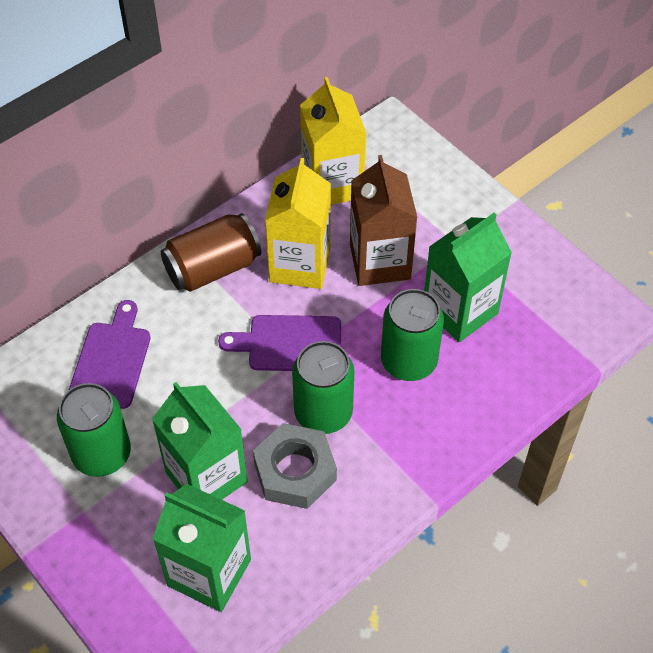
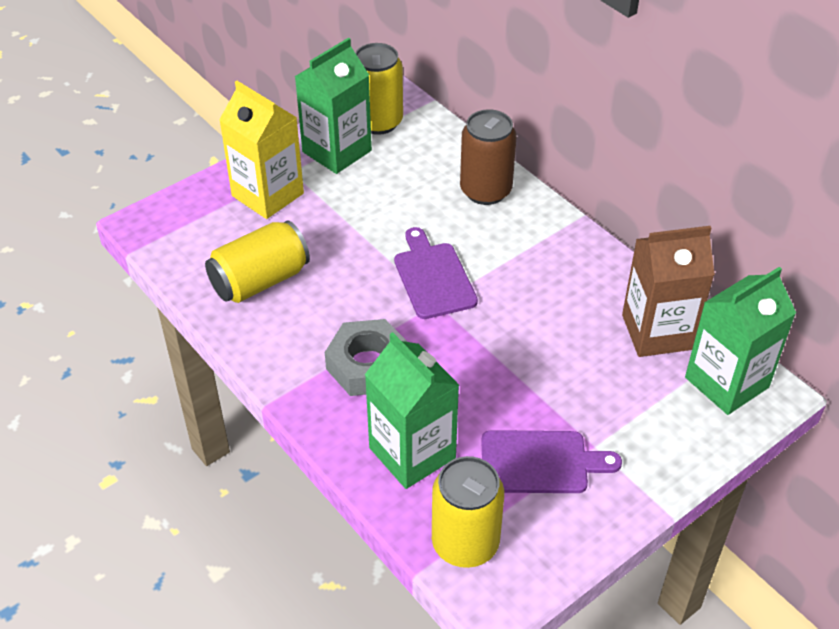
green can: [57,383,131,477] [292,341,354,434] [381,289,444,381] = 3 -> none = 0
yellow can: none = 0 -> [205,220,310,303] [355,43,403,135] [432,456,504,568] = 3
yellow carton: [265,158,331,289] [300,77,367,205] = 2 -> [219,81,304,219] = 1

